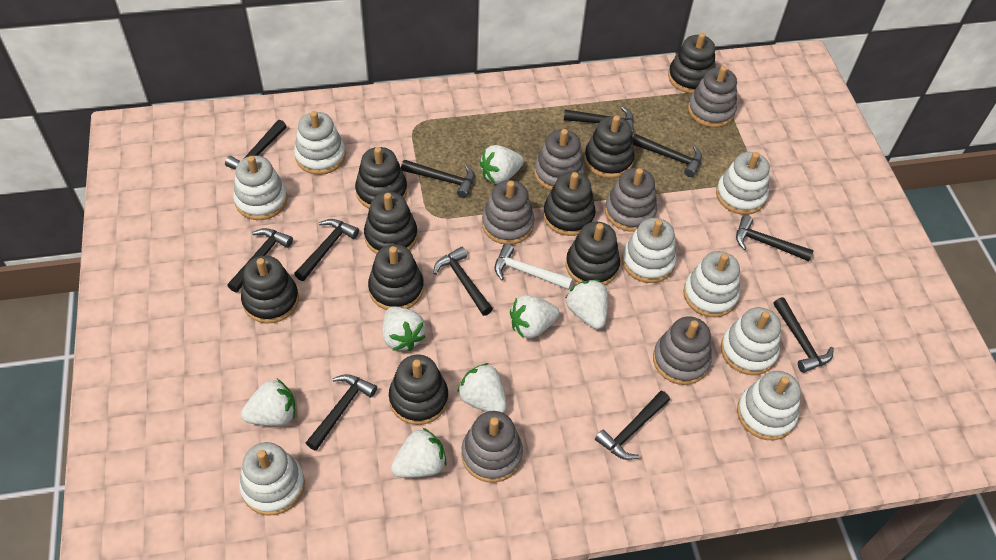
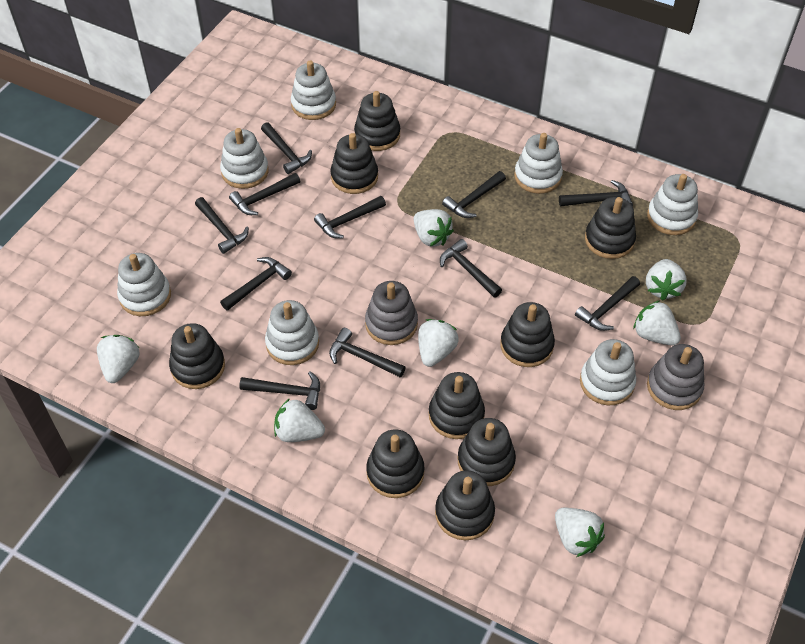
grey stacking toy: [461,411,523,483] [482,180,535,245] [534,129,585,190] [605,168,657,232] [653,317,712,385] [688,66,737,128] = 6 -> [365,281,418,345] [647,344,704,410] = 2
white hammer: [495,244,573,290] = 1 -> none = 0
white stacking toy: [233,156,288,220] [239,442,305,516] [294,111,346,175] [622,218,677,283] [683,251,740,317] [716,152,770,215] [721,307,781,375] [737,371,801,440] = 8 -> [117,253,171,316] [220,128,269,189] [265,300,319,365] [291,61,336,120] [514,133,563,194] [580,339,636,405] [647,174,698,235] = 7

